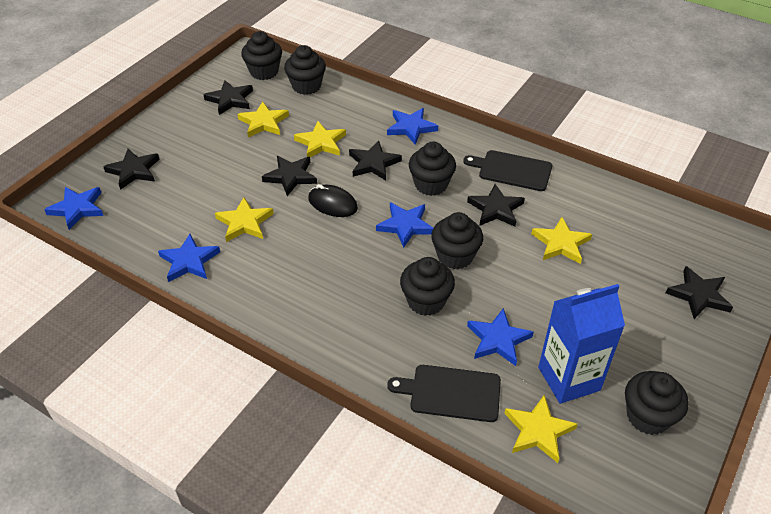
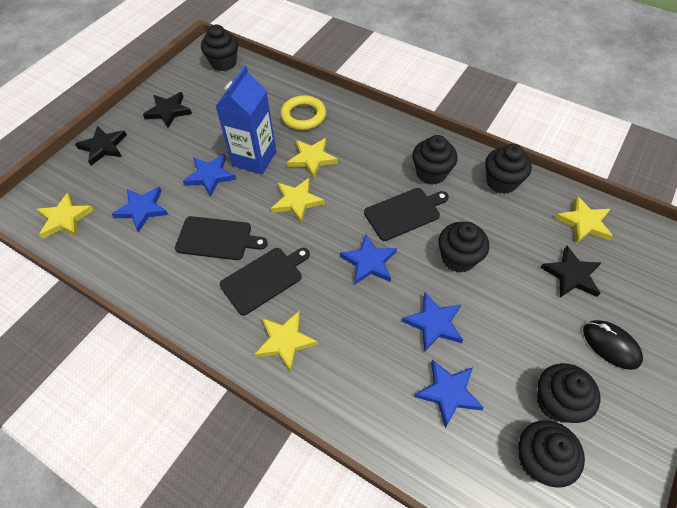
black cutting board: [387,365,501,422] [463,150,552,191] = 2 -> [175,216,268,260] [220,248,310,315] [364,188,449,241] = 3
black star: [103,149,159,190] [204,81,253,115] [262,156,317,196] [349,141,402,181] [467,184,525,227] [666,266,733,319] = 6 -> [75,126,127,166] [143,92,192,128] [541,246,602,298] = 3
yellow ring: none = 0 -> [280,95,326,130] = 1

